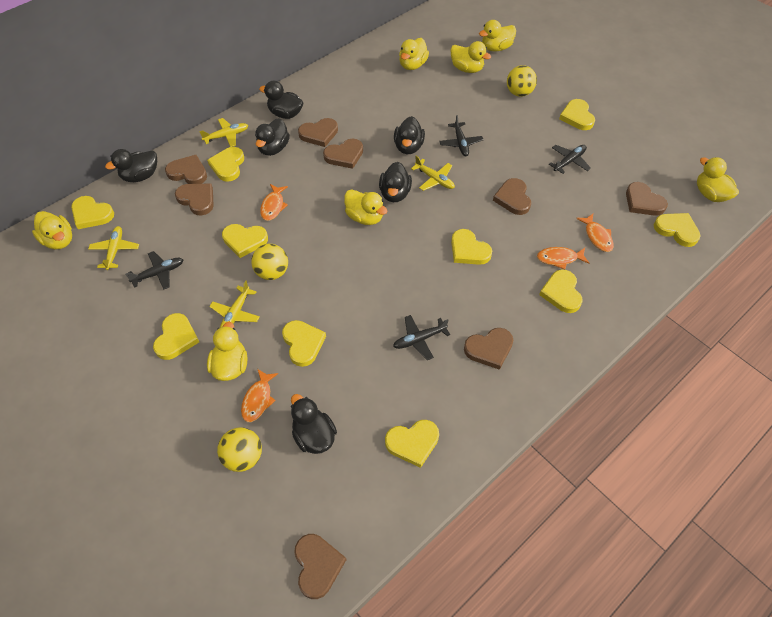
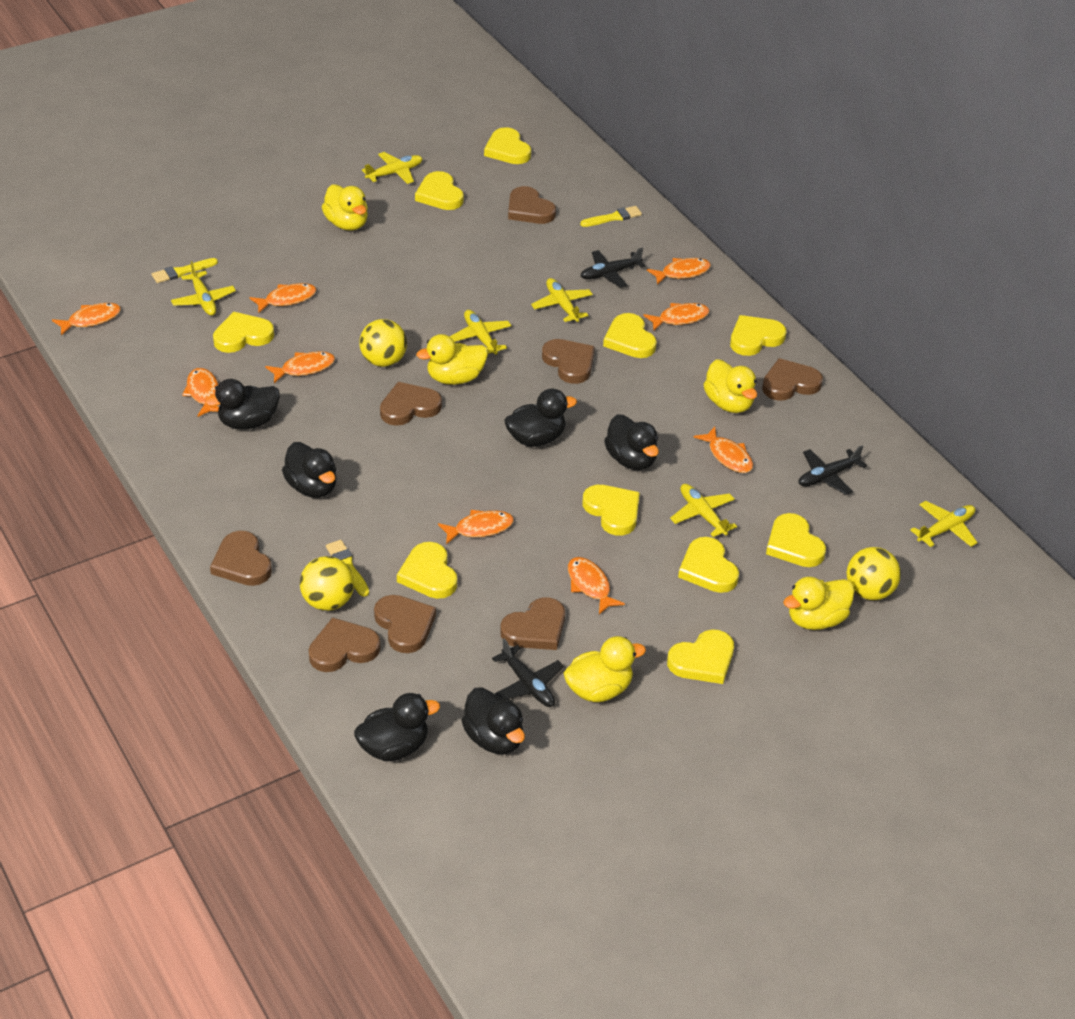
black plane: [125,251,184,290] [393,315,450,360] [439,115,483,156] [549,145,591,174] = 4 -> [492,638,564,707] [580,247,646,288] [799,445,867,495] = 3
orange fish: [241,369,278,422] [260,184,288,221] [537,247,589,270] [576,214,614,252] = 4 -> [52,303,121,336] [182,368,219,417] [249,283,317,314] [265,351,335,383] [438,510,514,545] [568,557,625,614] [643,303,710,330] [647,258,711,285] [694,427,753,473] = 9
yellow brush: none = 0 -> [152,258,218,283] [326,540,369,597] [580,206,642,227] = 3
yellow duck: [32,211,72,249] [207,322,247,381] [344,189,387,225] [399,38,429,70] [450,41,491,73] [479,20,516,51] [697,157,739,202] = 7 -> [322,184,368,231] [416,334,488,385] [564,636,646,702] [703,359,757,413] [783,577,854,630] = 5
yellow plane: [88,226,139,270] [199,118,248,147] [209,281,260,328] [411,156,455,191] = 4 -> [171,261,236,316] [362,152,423,184] [450,310,512,355] [531,278,593,322] [670,484,737,537] [910,501,978,547] = 6

